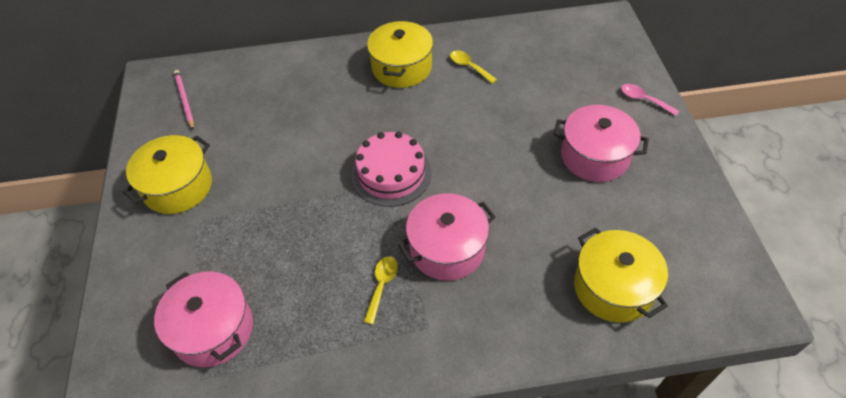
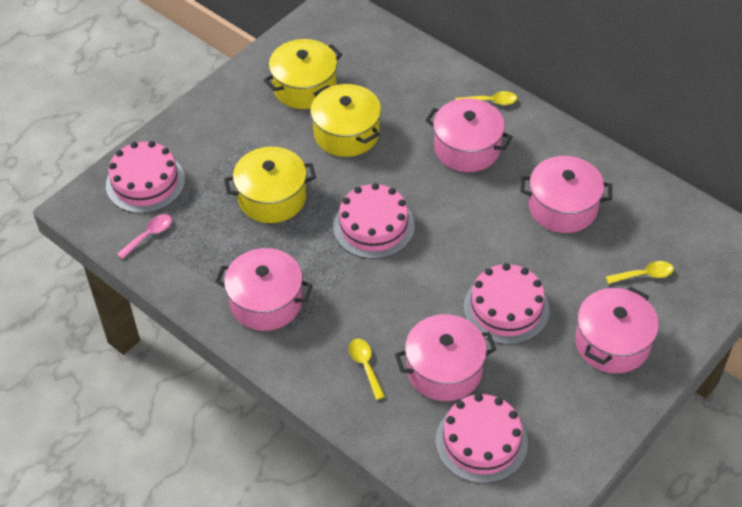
pink cake: [351,131,432,207] = 1 -> [106,141,185,213] [333,183,415,259] [436,394,528,483] [464,263,550,345] = 4
pink pencil: [174,70,194,130] = 1 -> none = 0
pink pot: [154,271,253,367] [398,193,495,281] [554,105,649,182] = 3 -> [215,248,313,331] [395,314,497,401] [425,98,513,172] [520,156,612,233] [575,286,659,374] = 5
yellow spoon: [364,256,398,324] [450,50,497,84] = 2 -> [349,339,385,400] [455,91,517,105] [606,261,674,284] = 3

